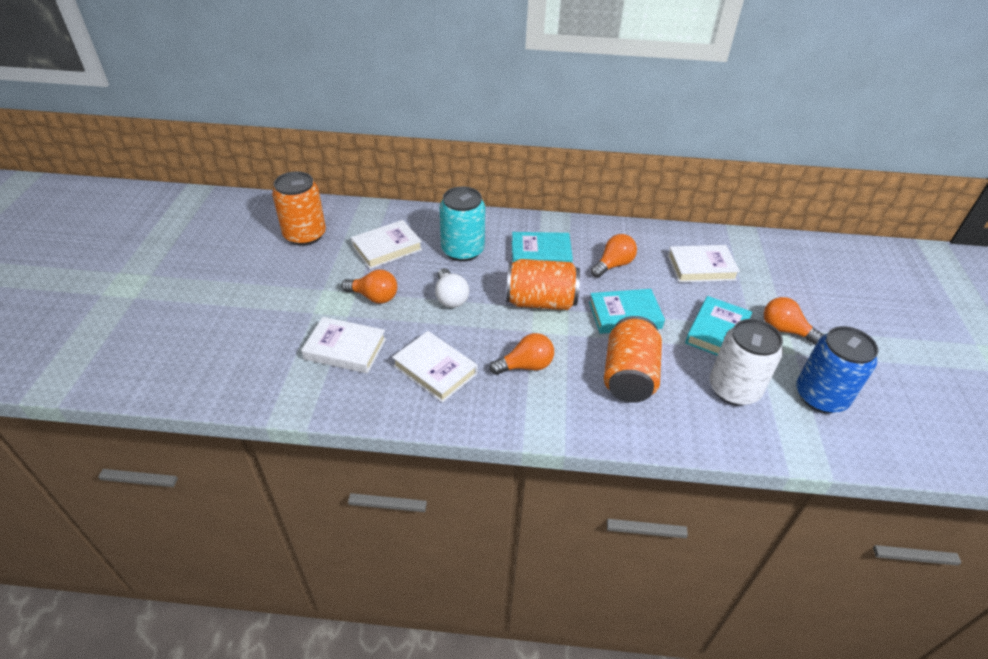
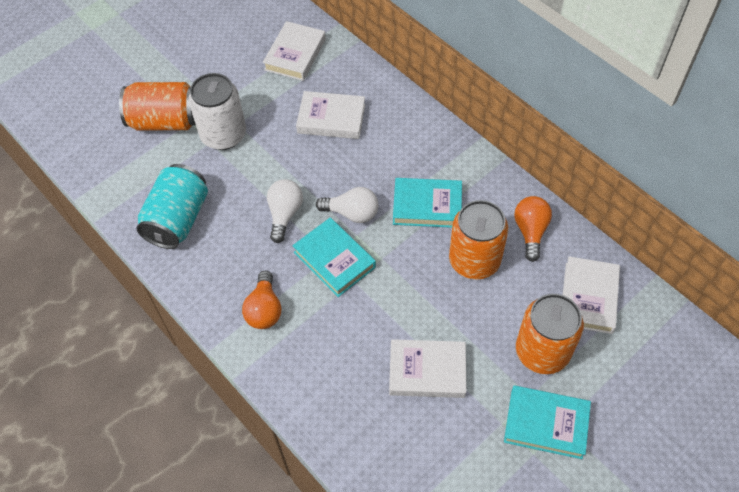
blue can: [796,326,879,413] = 1 -> none = 0
orange light bulb: [341,269,397,304] [490,333,554,375] [591,234,637,278] [764,297,823,345] = 4 -> [242,271,281,329] [514,196,552,262] = 2
white light bulb: [435,268,469,308] = 1 -> [267,179,303,243] [316,187,378,223] = 2

